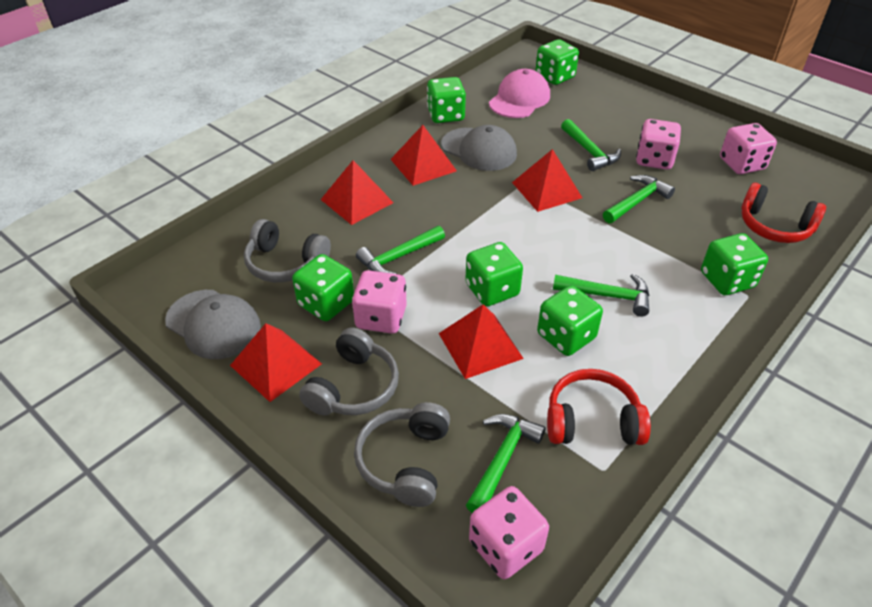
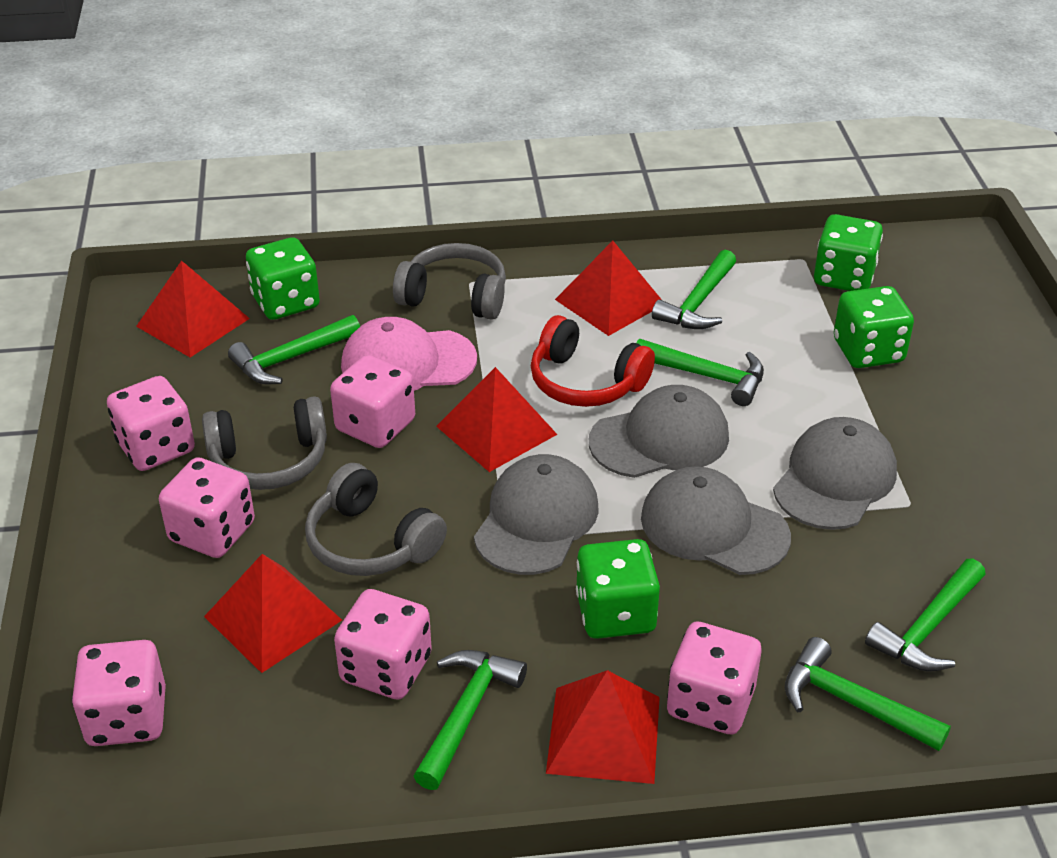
green dice: [292,254,354,321] [427,77,466,123] [465,242,523,307] [535,39,579,85] [537,285,603,356] [701,233,768,295] = 6 -> [246,237,320,320] [576,539,660,639] [814,214,883,291] [834,286,914,368] = 4
green hammer: [356,226,445,274] [466,414,546,513] [553,274,649,317] [561,119,621,171] [603,175,675,223] = 5 -> [228,315,360,384] [414,650,527,790] [636,339,764,406] [652,250,736,329] [785,637,951,751] [865,559,986,671] = 6
grey cap: [165,290,261,359] [441,125,517,171] = 2 -> [474,454,599,575] [589,385,729,478] [641,466,791,575] [773,417,897,530] = 4
pink dice: [352,270,407,334] [469,486,549,579] [636,119,681,170] [720,123,777,174] = 4 -> [72,640,166,746] [107,376,195,471] [159,457,255,558] [330,355,415,448] [334,589,432,700] [667,622,761,735] = 6
red headphones: [547,369,651,445] [742,183,826,243] = 2 -> [531,315,655,407] = 1

